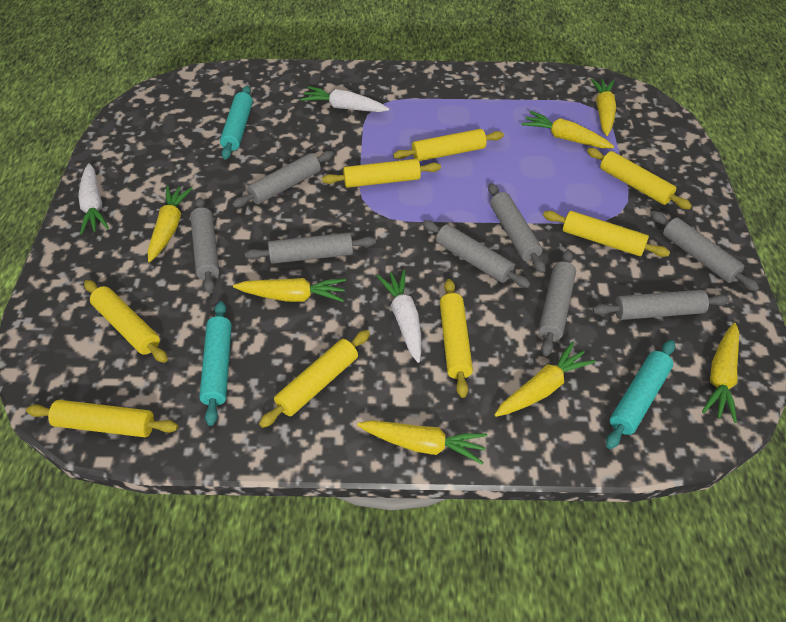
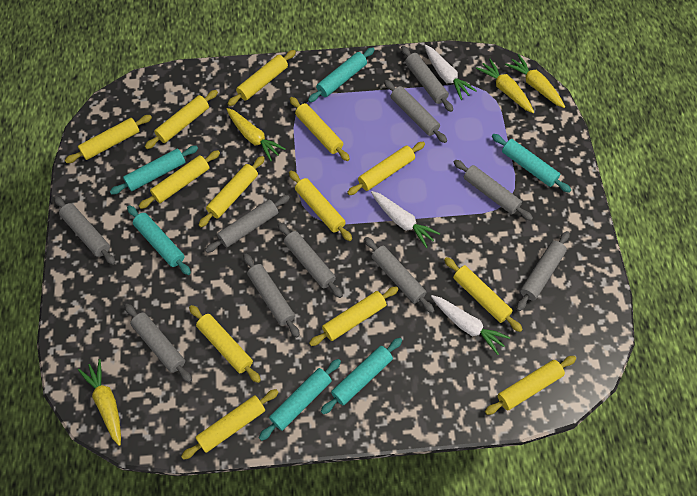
grey rolling pin: [190,197,219,293] [232,151,334,208] [245,233,376,264] [423,220,531,288] [488,183,546,273] [538,250,576,356] [592,290,730,320] [650,211,759,291] = 8 -> [54,196,116,265] [125,304,192,383] [205,195,290,253] [243,253,300,338] [278,222,343,298] [364,237,435,313] [384,80,447,143] [401,46,453,112] [454,160,533,221] [517,231,570,311] = 10
turquoise rolling pin: [199,301,232,426] [220,86,253,159] [606,340,675,449] = 3 -> [110,146,198,195] [127,205,191,275] [259,359,341,441] [308,47,375,102] [321,338,402,414] [492,134,571,193] = 6
yellow carrot: [147,186,193,262] [233,278,346,302] [357,420,487,464] [494,341,596,417] [522,111,614,148] [591,78,616,136] [702,323,739,423] = 7 -> [78,359,121,446] [227,108,286,162] [476,59,534,113] [505,54,565,108] = 4
yellow rolling pin: [26,400,178,437] [84,280,168,363] [259,330,370,428] [322,159,441,188] [393,129,504,161] [440,279,473,398] [543,211,670,257] [587,148,692,209] = 8 -> [65,115,152,163] [139,150,220,209] [145,90,218,149] [181,389,279,460] [189,305,261,383] [199,156,265,227] [227,50,296,106] [289,171,352,241] [290,97,350,161] [309,286,399,346] [347,142,425,195] [444,257,523,332] [485,356,576,415] = 13

